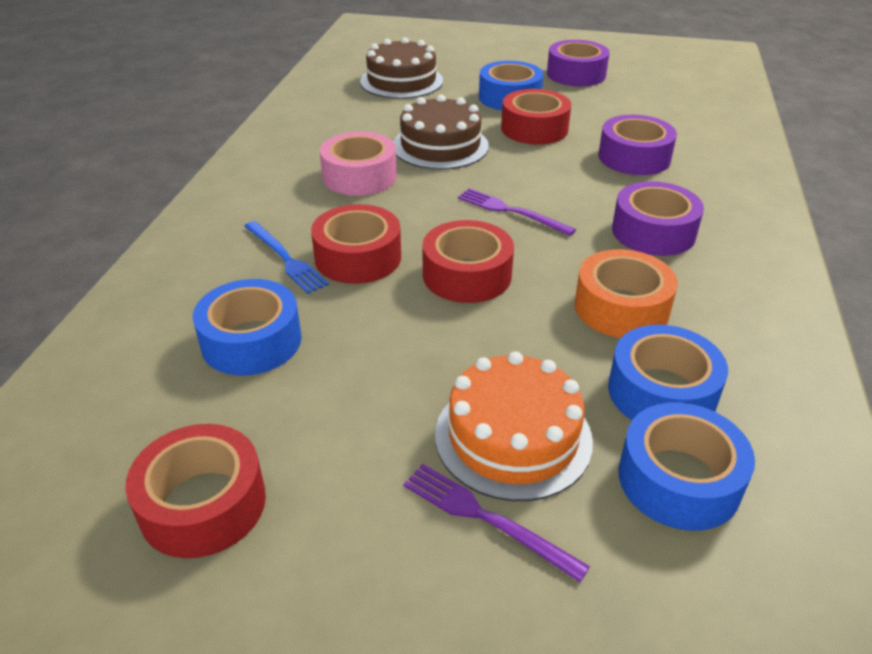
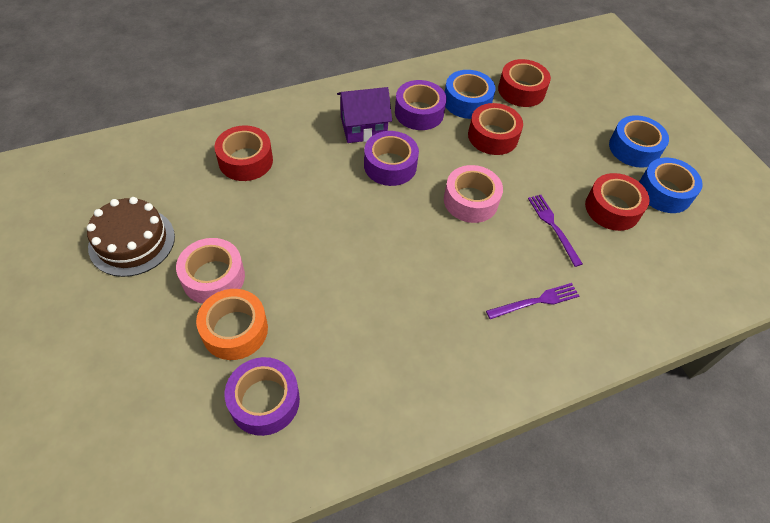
blue fork: [245,221,329,294] = 1 -> none = 0
blue tape: [193,279,302,375] [479,61,543,110] [608,325,728,420] [619,402,755,531] = 4 -> [445,70,495,119] [609,115,669,168] [639,158,703,213] = 3
brown cake: [360,37,443,99] [393,95,489,170] = 2 -> [87,197,175,277] = 1
orange cake: [435,351,593,501] = 1 -> none = 0
pink tape: [320,132,397,196] = 1 -> [176,238,245,304] [444,165,503,223] = 2
purple house: none = 0 -> [337,87,392,143] = 1

